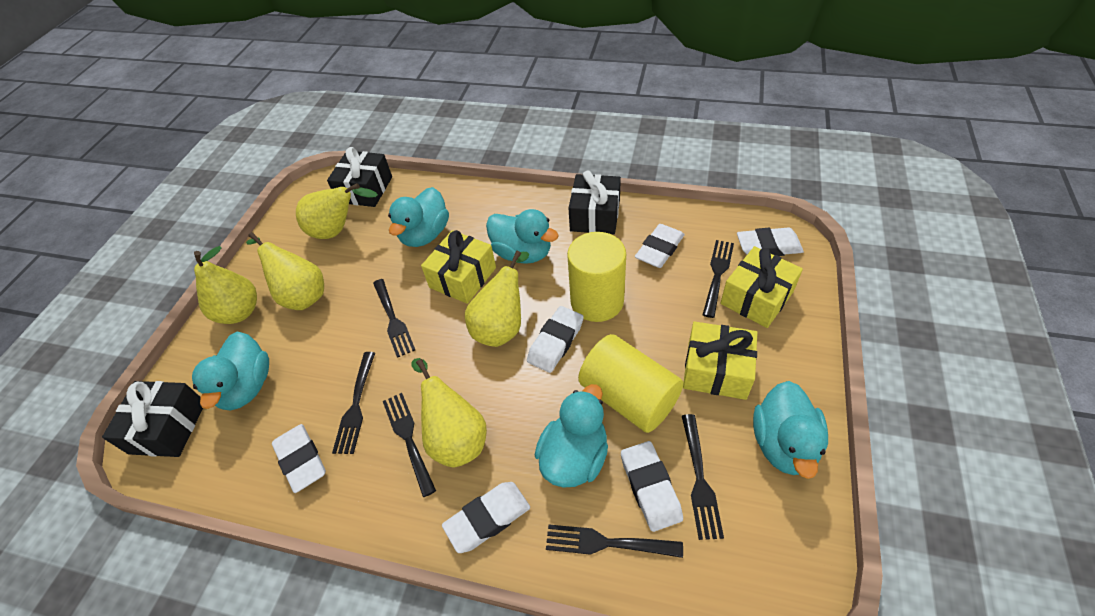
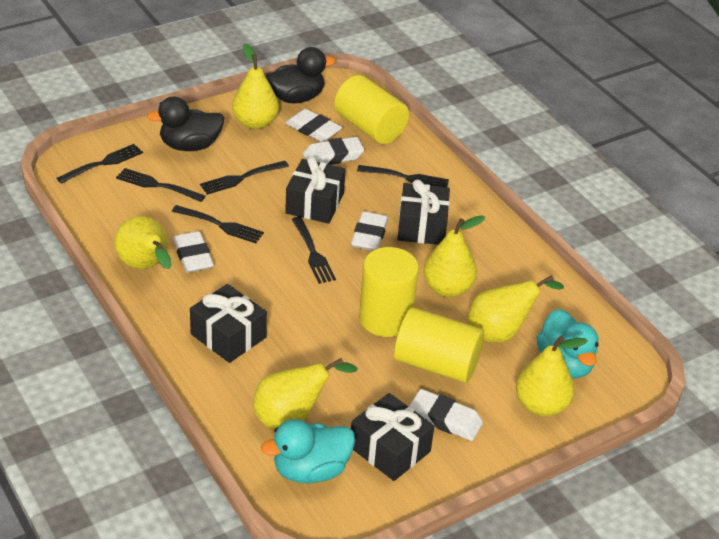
black duck: none = 0 -> [147,97,224,151] [265,47,336,103] = 2
black gift: [102,381,203,457] [327,147,392,207] [569,170,621,234] = 3 -> [190,284,267,363] [285,156,346,224] [351,393,434,481] [397,180,450,245] = 4
turquoise duck: [192,332,269,411] [388,187,449,247] [486,209,559,264] [535,384,608,488] [753,381,828,479] = 5 -> [261,419,355,483] [537,309,599,378] = 2
white eraser: [272,424,326,493] [442,482,530,553] [527,306,584,373] [621,441,683,532] [635,224,685,268] [737,228,804,256] = 6 -> [173,231,214,273] [285,109,342,142] [303,137,364,165] [351,211,388,251] [410,389,483,441] = 5
yellow cylinder: [567,232,626,322] [578,334,683,433] = 2 -> [334,75,409,144] [359,247,419,337] [394,308,484,383] = 3
yellow gift: [421,230,496,304] [683,321,757,400] [720,246,803,328] = 3 -> none = 0
yellow pear: [194,246,257,324] [246,232,324,310] [296,183,378,239] [412,358,487,468] [465,251,529,347] = 5 -> [115,216,172,269] [232,43,279,129] [253,358,358,429] [424,215,485,297] [468,275,564,343] [516,336,588,416] = 6

